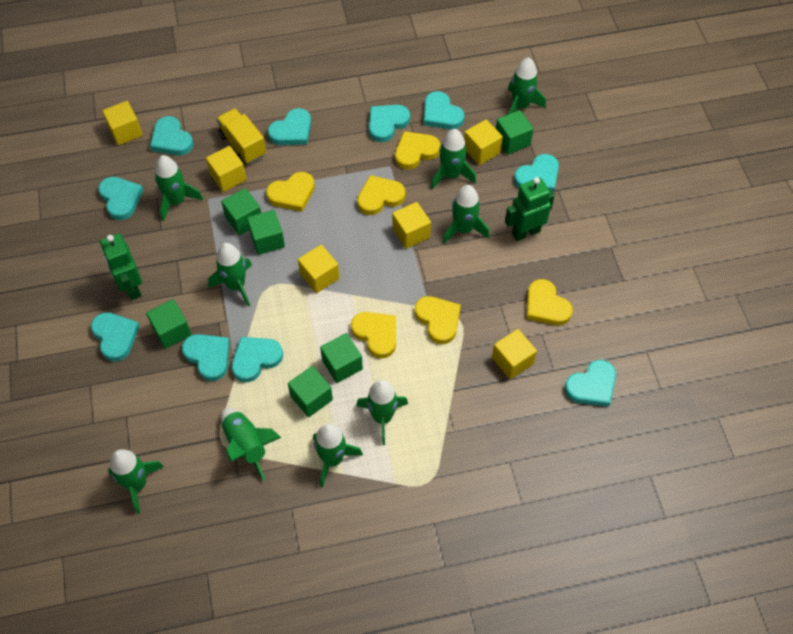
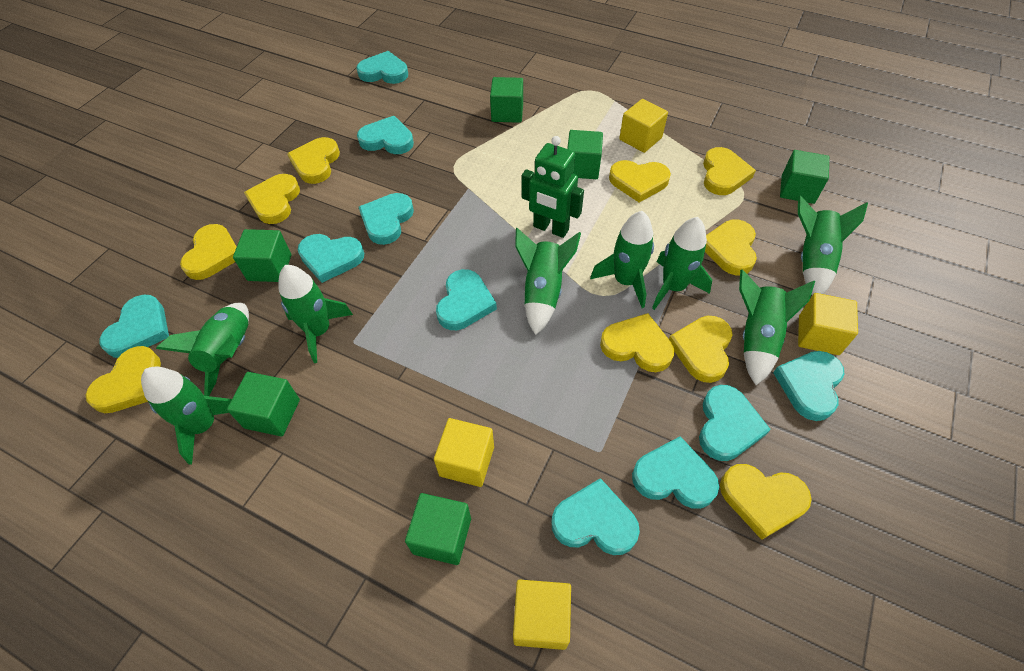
green robot: [100,233,142,300] [505,177,555,241] = 2 -> [522,136,584,238] = 1
green rocket: [108,449,164,514] [155,155,203,221] [208,243,252,307] [221,408,281,480] [313,424,363,487] [356,380,408,445] [431,129,476,189] [443,185,490,244] [508,57,546,114] = 9 -> [141,367,232,465] [156,303,249,396] [278,265,353,363] [515,228,581,335] [590,211,654,308] [652,217,712,310] [739,269,815,385] [798,195,868,295] = 8
yellow cube: [102,101,143,145] [206,146,247,192] [298,245,340,293] [392,202,431,249] [464,119,503,165] [492,329,537,379] = 6 -> [434,418,494,487] [513,580,571,650] [619,99,668,153] [798,293,858,355] = 4
yellow heart: [266,172,315,212] [351,312,396,358] [357,175,405,215] [395,131,440,170] [415,296,461,344] [527,279,573,325] = 6 -> [85,346,161,413] [180,224,237,280] [244,174,300,224] [287,137,340,184] [600,313,674,372] [609,160,671,202] [669,316,732,383] [703,147,756,195] [705,219,757,275] [720,464,812,540] = 10
yellow truck: [216,108,266,164] = 1 -> none = 0

